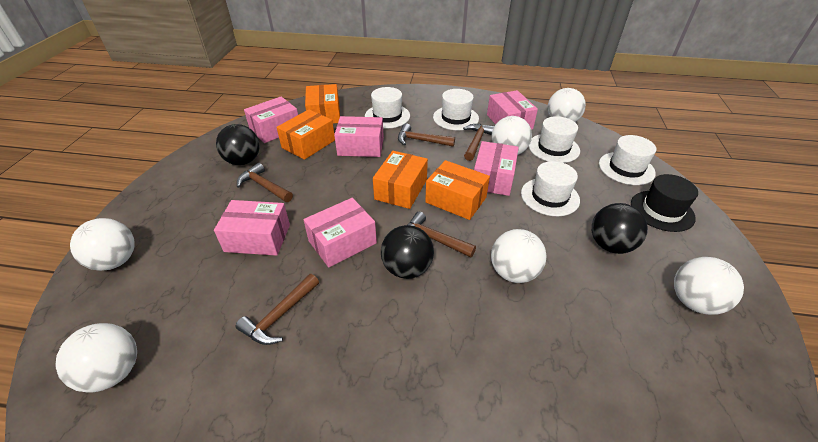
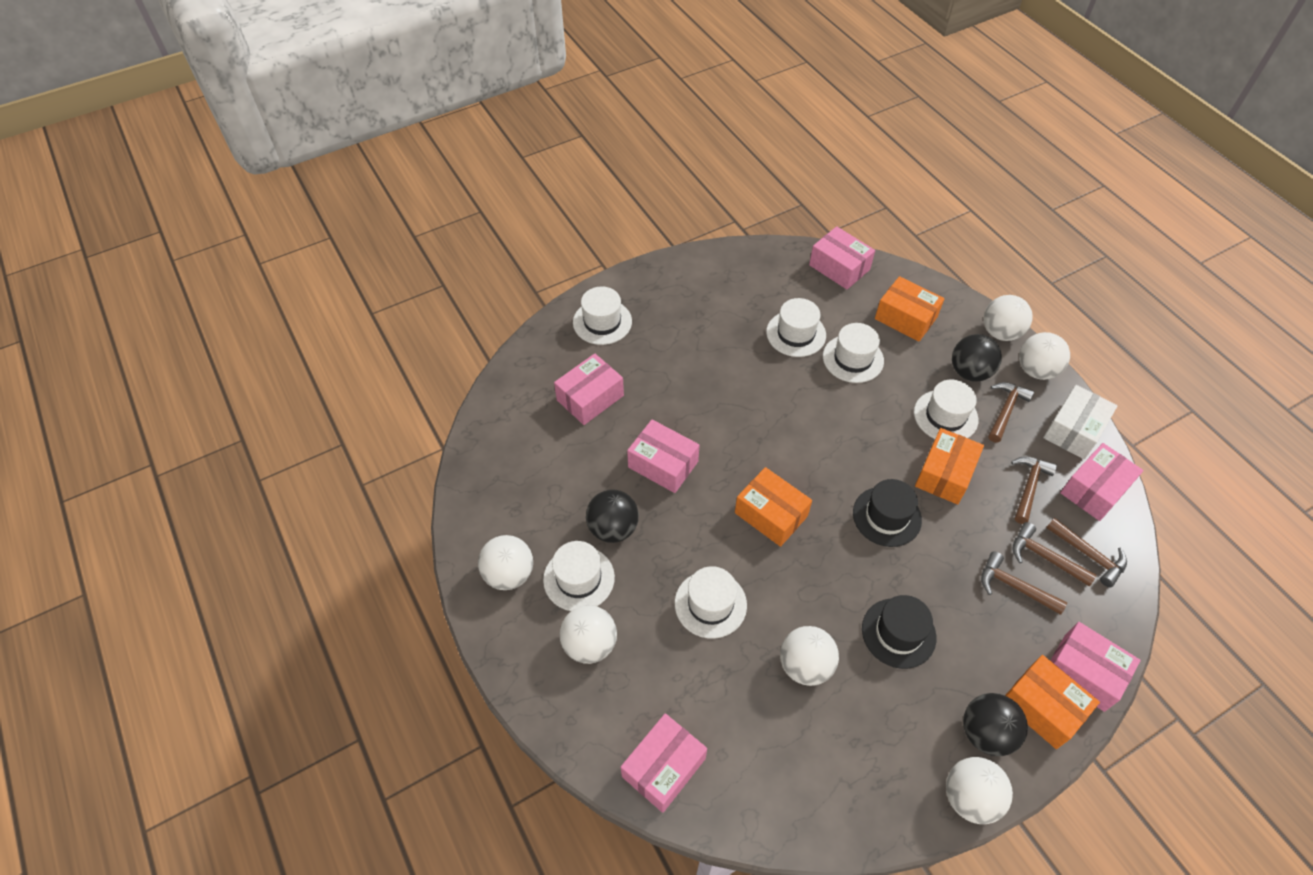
black hat: [631,174,698,232] = 1 -> [853,479,922,547] [862,595,936,669] = 2
white box: none = 0 -> [1043,385,1118,459] = 1
white hat: [365,87,410,129] [433,89,479,130] [521,161,580,216] [529,116,580,163] [599,135,656,185] = 5 -> [543,541,615,611] [573,286,632,345] [675,566,747,639] [766,298,826,357] [823,323,884,383] [914,380,978,439] = 6

